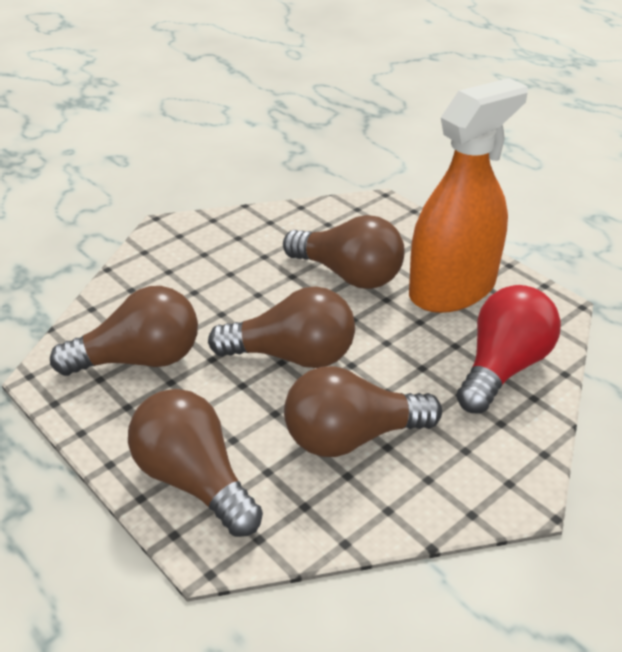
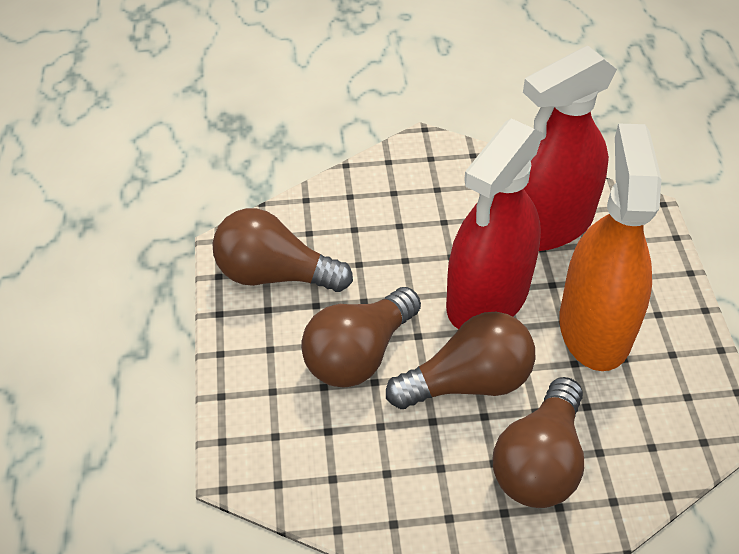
brown light bulb: [50,286,198,376] [128,389,263,537] [208,286,355,368] [283,215,405,289] [284,366,442,457] = 5 -> [212,208,353,292] [301,287,421,388] [386,312,535,409] [493,377,584,508] = 4
red light bulb: [456,285,561,414] = 1 -> none = 0
red spray bottle: none = 0 -> [446,118,543,329] [523,45,617,251] = 2

